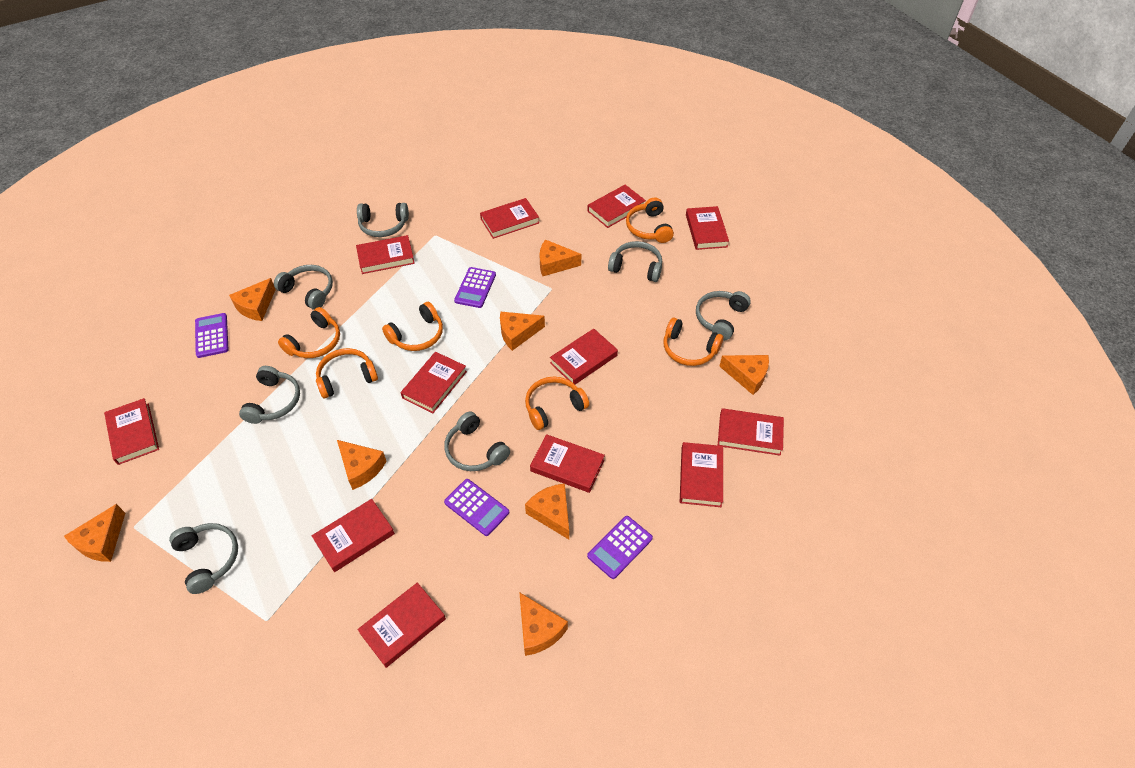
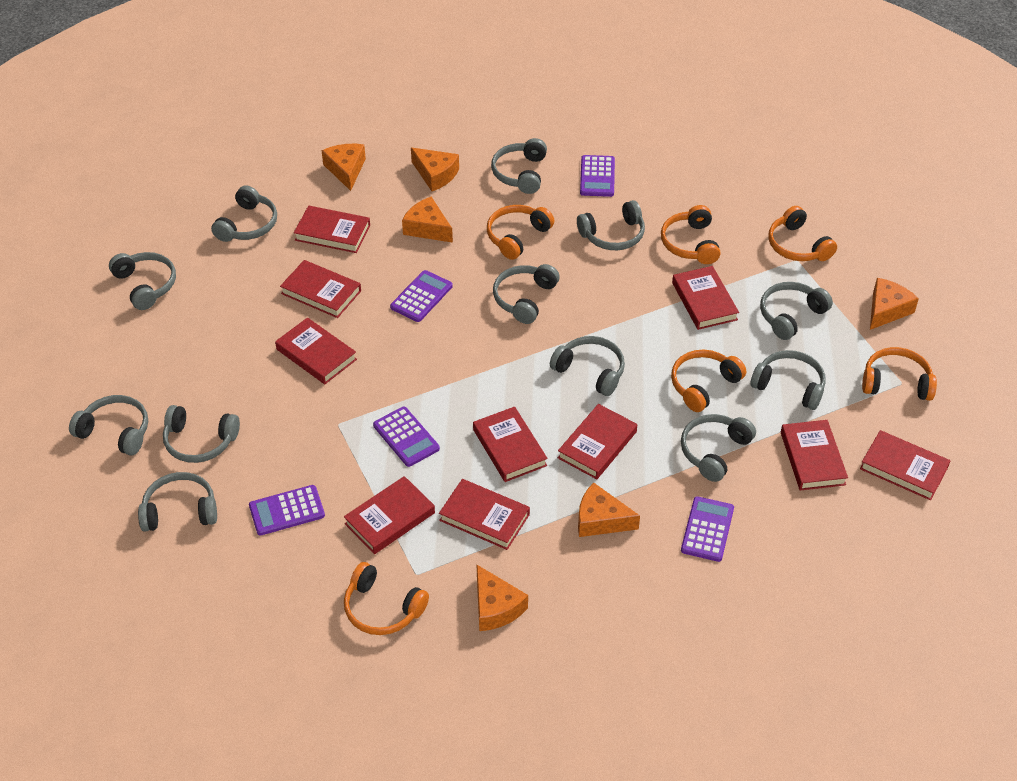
grey headphones: [169,523,238,594] [239,366,300,424] [274,265,333,310] [357,203,409,237] [444,411,510,471] [608,241,662,282] [696,291,751,340] = 7 -> [69,395,148,456] [109,252,176,310] [138,472,217,532] [163,405,240,463] [211,185,277,242] [491,138,547,194] [493,264,560,324] [550,336,625,396] [577,200,645,250] [681,414,756,482] [751,350,826,410] [760,282,833,340] = 12
orange cheese: [64,504,125,562] [229,278,276,321] [337,440,387,490] [500,311,545,351] [519,592,568,656] [525,483,569,539] [539,239,581,276] [719,355,769,395] = 8 -> [321,144,366,191] [402,197,453,243] [411,147,459,191] [477,565,528,631] [578,483,640,537] [870,278,919,330] = 6
purple calculator: [195,313,229,358] [444,479,509,536] [454,267,496,308] [587,516,653,579] = 4 -> [249,485,325,536] [373,407,440,467] [390,270,453,322] [580,155,615,197] [681,496,734,562] = 5
red book: [104,398,159,465] [312,499,395,572] [356,235,415,274] [357,583,446,668] [401,352,467,413] [480,198,539,239] [530,434,605,493] [550,328,618,384] [587,185,646,228] [680,442,723,507] [686,206,729,250] [718,408,784,456] = 12 -> [275,317,357,384] [280,260,361,318] [294,206,370,253] [344,476,435,554] [439,479,530,550] [473,407,548,482] [558,404,637,479] [672,266,739,330] [781,420,848,491] [860,430,951,500] = 10

